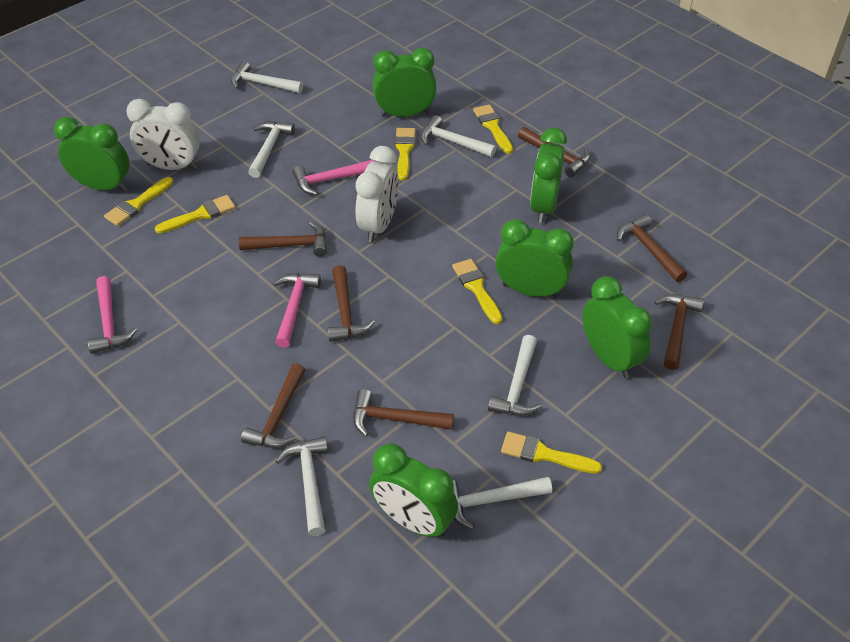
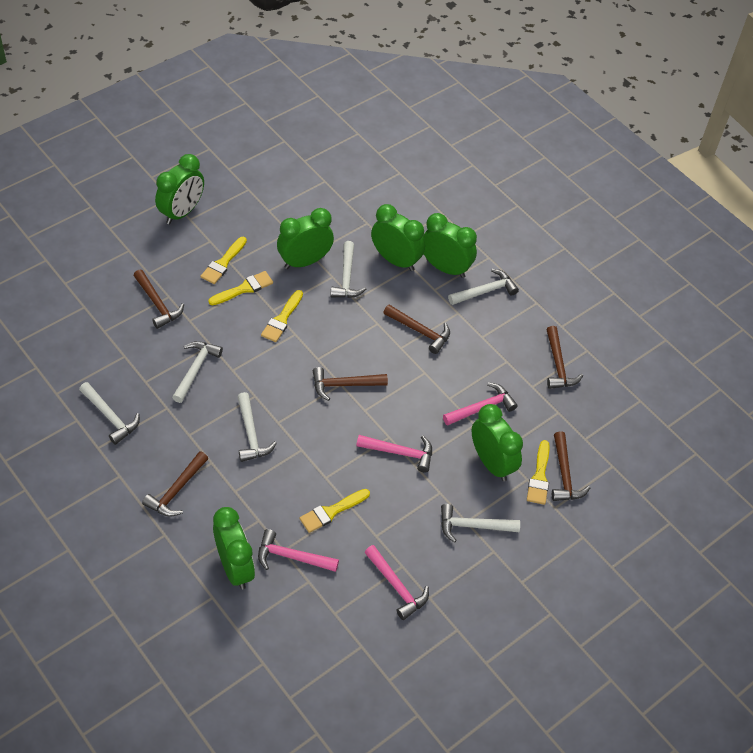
brown hammer: [239,222,327,257] [241,363,306,448] [328,265,375,342] [353,389,454,436] [518,127,591,177] [617,214,687,282] [654,294,704,370] = 7 -> [133,269,184,329] [142,451,208,517] [313,367,388,401] [383,305,450,354] [546,326,583,389] [552,432,590,501] = 6
pink hammer: [87,276,137,354] [273,273,321,348] [292,160,374,195] = 3 -> [258,529,339,572] [356,435,432,473] [364,545,429,620] [443,382,518,426] = 4
white clock: [126,99,200,170] [355,146,399,242] = 2 -> none = 0
yellow brush: [104,177,173,226] [155,195,236,234] [395,128,416,180] [452,259,502,324] [473,104,513,154] [501,431,602,474] = 6 -> [200,237,247,284] [208,271,273,305] [261,290,303,342] [300,489,370,533] [527,440,550,505] = 5

